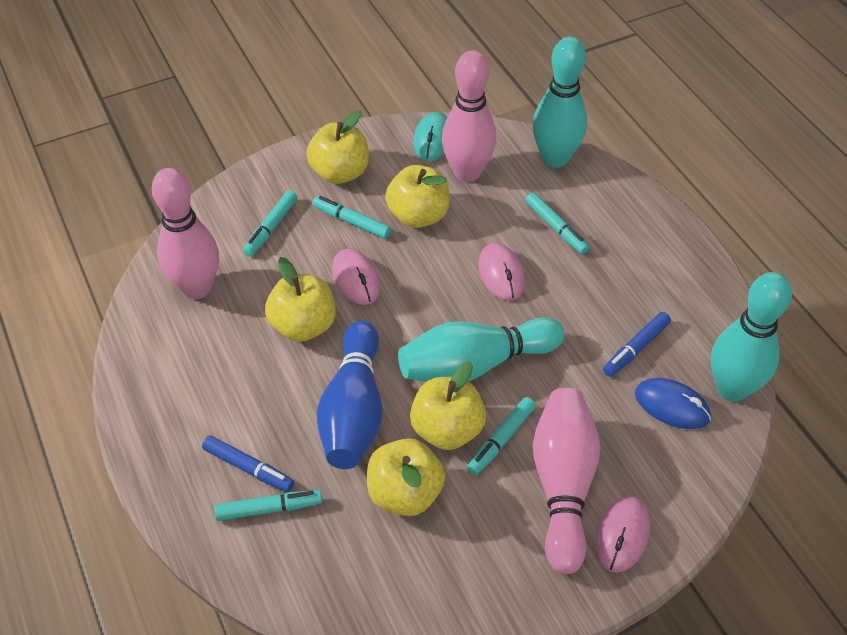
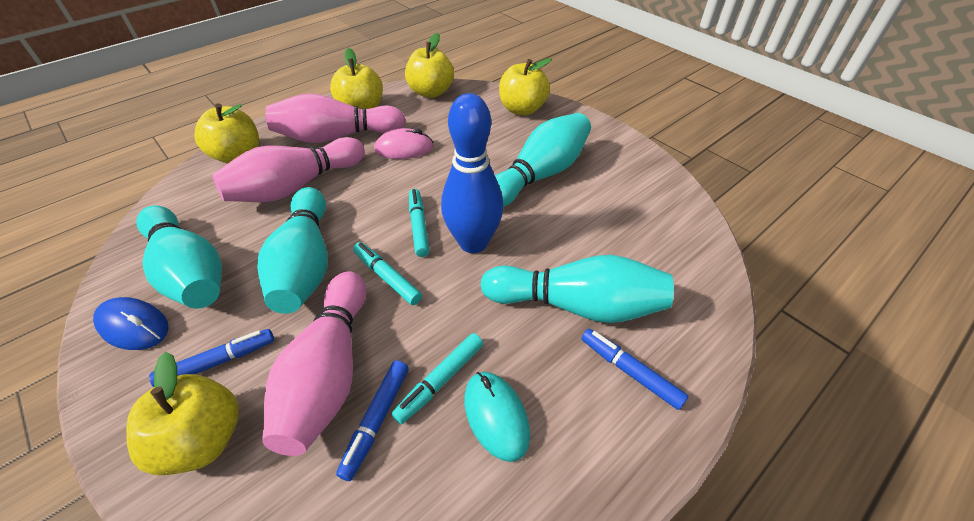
blue marker: [202,436,294,492] [603,312,671,377] = 2 -> [149,329,274,387] [336,361,409,481] [581,328,688,410] = 3
pink mouse: [332,249,380,305] [478,243,525,301] [595,496,650,573] = 3 -> [374,128,434,159] = 1
turquoise bowling pin: [398,317,565,382] [532,36,587,168] [711,272,792,402] = 3 -> [136,205,222,309] [257,187,328,314] [480,255,674,323] [495,113,591,207] = 4
turquoise marker: [214,490,322,521] [243,190,297,257] [312,196,391,239] [467,397,536,475] [526,193,589,254] = 5 -> [353,242,422,305] [392,333,483,424] [409,189,430,257] = 3

